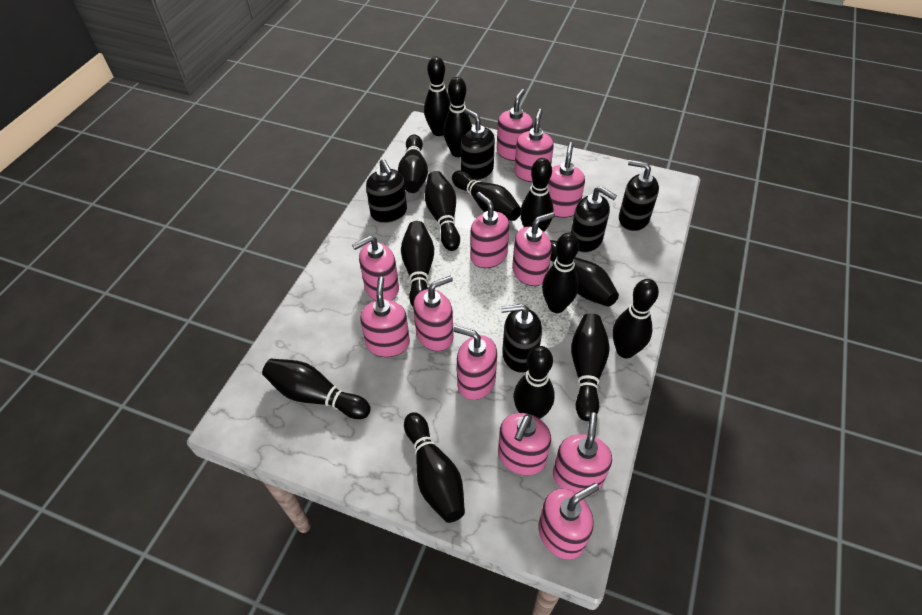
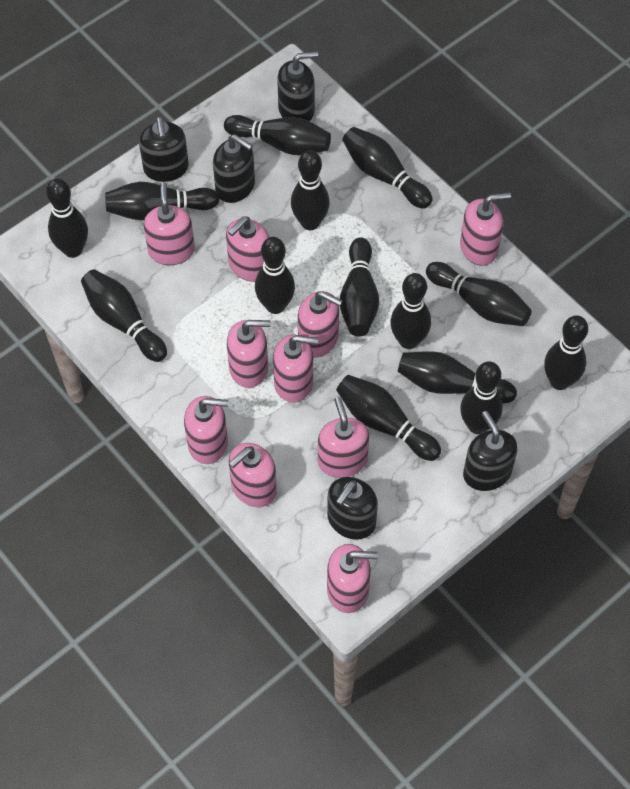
pink soap dispenser: [352,235,399,301] [360,276,410,357] [413,275,454,351] [453,326,497,400] [470,192,510,268] [497,89,533,161] [498,413,551,475] [512,212,555,286] [514,109,554,182] [538,483,599,560] [548,142,585,218] [553,413,612,495] = 12 -> [143,182,195,265] [184,396,228,464] [226,216,269,282] [227,320,271,388] [229,443,277,507] [273,335,318,403] [298,291,343,358] [318,397,369,478] [327,544,378,613] [460,192,511,266] = 10

